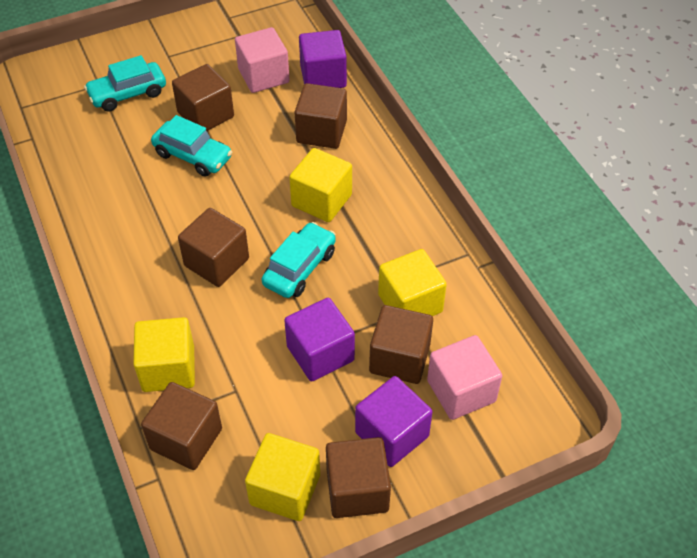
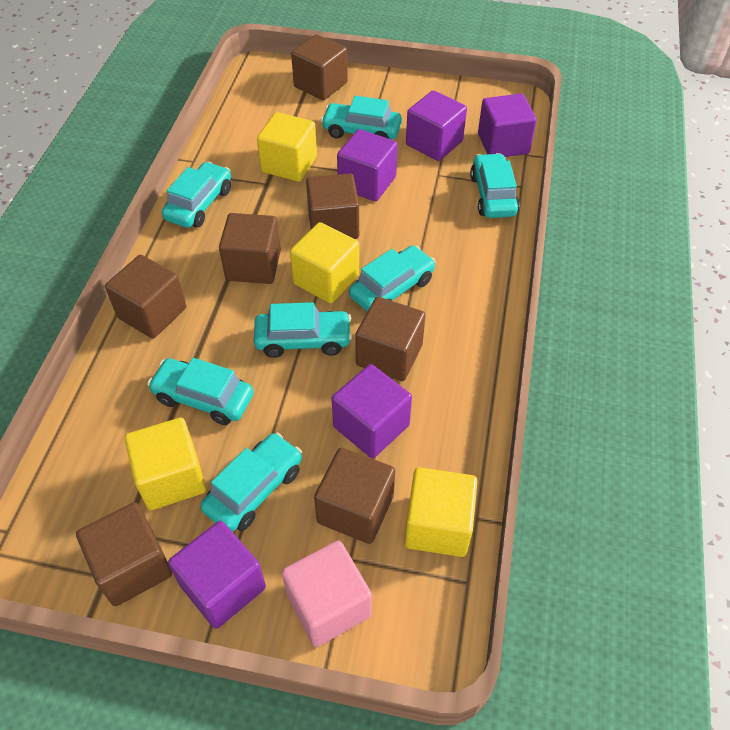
brown cube: [141,382,222,470] [172,64,234,131] [178,208,249,287] [295,83,347,149] [326,437,391,518] [369,305,433,384] = 6 -> [76,502,172,606] [105,255,186,338] [219,213,281,284] [291,34,348,100] [306,173,359,239] [314,448,395,544] [355,297,425,381] = 7
pink cube: [235,27,290,93] [427,335,502,420] = 2 -> [282,540,372,647] = 1
purple cube: [284,298,355,382] [299,30,347,88] [355,376,432,467] = 3 -> [168,521,266,629] [331,364,412,458] [337,129,398,202] [406,90,467,161] [478,94,537,157] = 5
turquoise car: [84,55,166,112] [151,115,232,176] [262,222,336,298] = 3 -> [147,358,254,425] [162,162,231,228] [200,432,302,532] [254,302,352,358] [321,96,402,139] [349,245,436,312] [470,153,519,218] = 7

